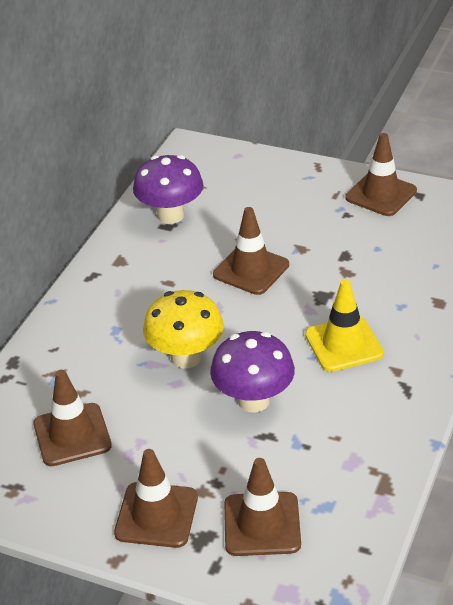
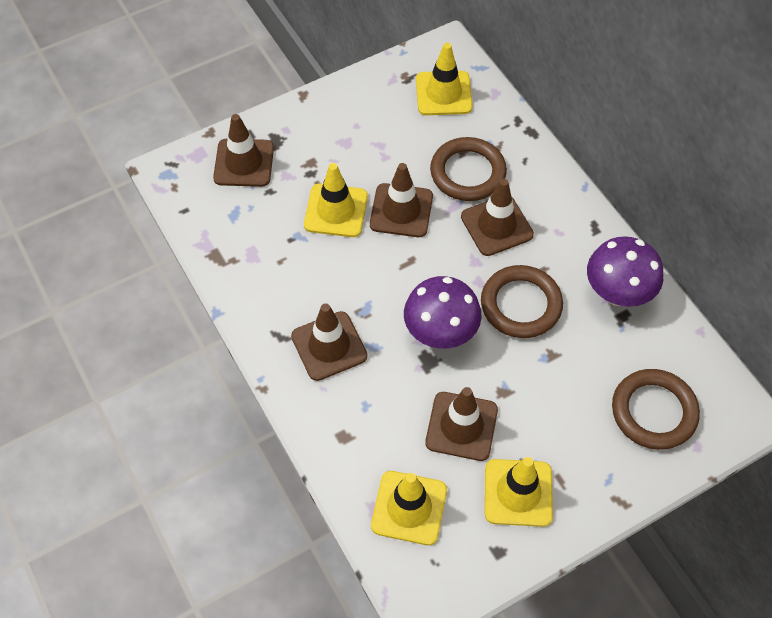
brown ring: none = 0 -> [430,137,507,201] [481,265,563,338] [612,369,700,450] = 3
yellow mushroom: [143,290,224,368] = 1 -> none = 0
yellow traffic cone: [305,279,384,372] = 1 -> [304,163,368,237] [371,471,447,545] [416,43,473,115] [485,457,553,527] = 4

